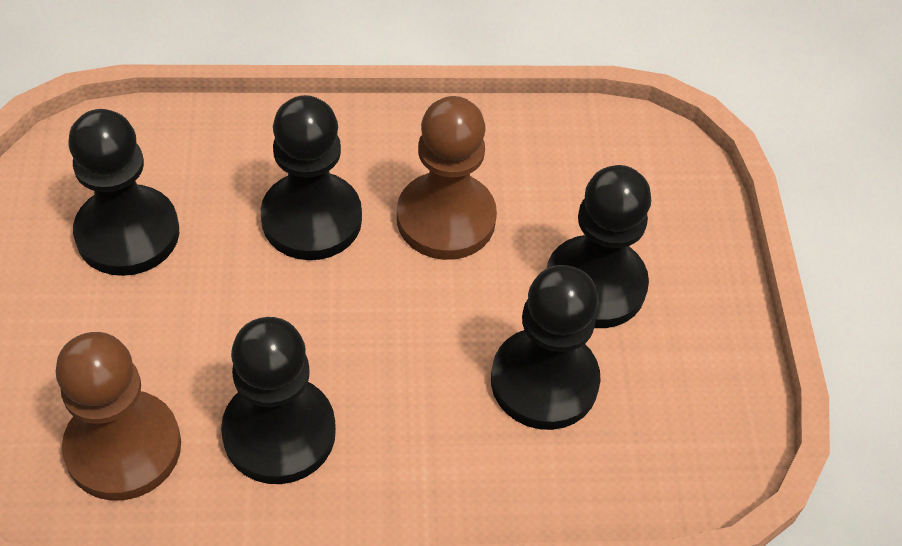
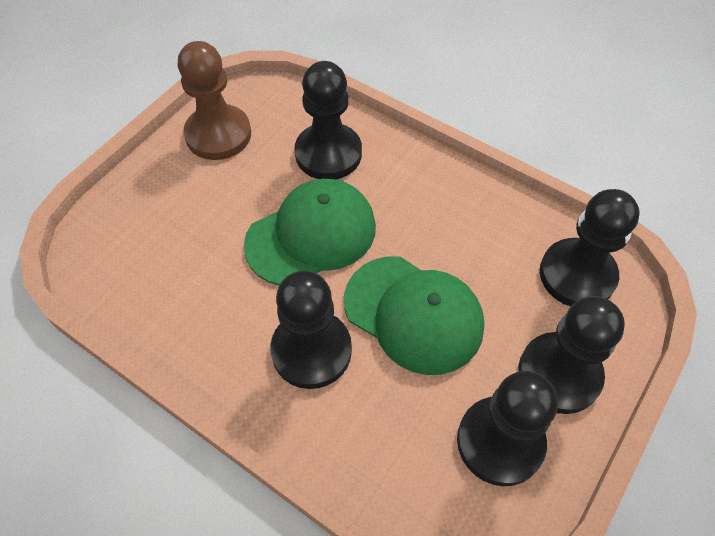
brown pawn: [56,332,181,501] [397,96,497,260] = 2 -> [178,41,251,160] = 1
green cap: none = 0 -> [244,179,376,286] [344,256,484,375] = 2

